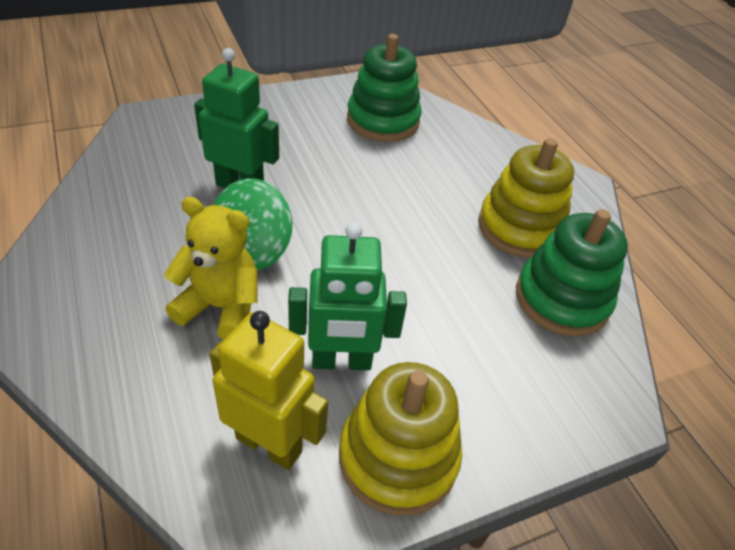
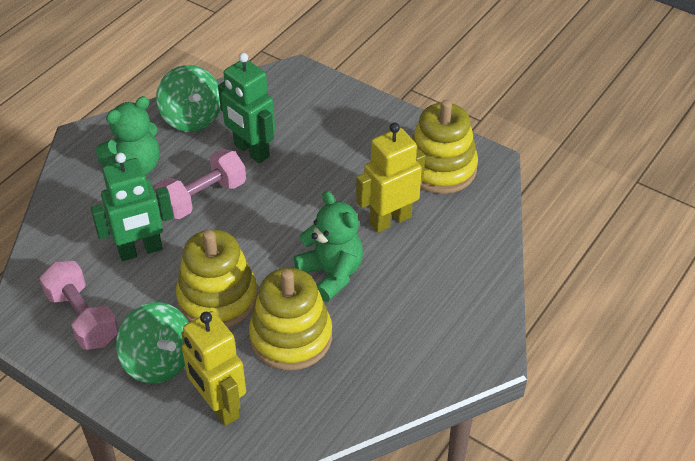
green spinning top: [214,178,292,270] = 1 -> [116,302,189,384] [156,65,221,132] = 2
green stacking toy: [347,34,422,142] [516,209,628,337] = 2 -> none = 0
green teddy bear: none = 0 -> [96,96,159,175] [293,191,363,302] = 2
pink dumbbell: none = 0 -> [39,261,119,350] [155,149,246,219] = 2
yellow robot: [210,311,328,470] = 1 -> [181,311,246,426] [356,123,425,233] = 2
yellow stacking toy: [339,362,462,516] [478,138,574,258] = 2 -> [176,229,258,328] [249,268,332,370] [412,100,478,194] = 3
yellow teddy bear: [164,197,258,339] = 1 -> none = 0

